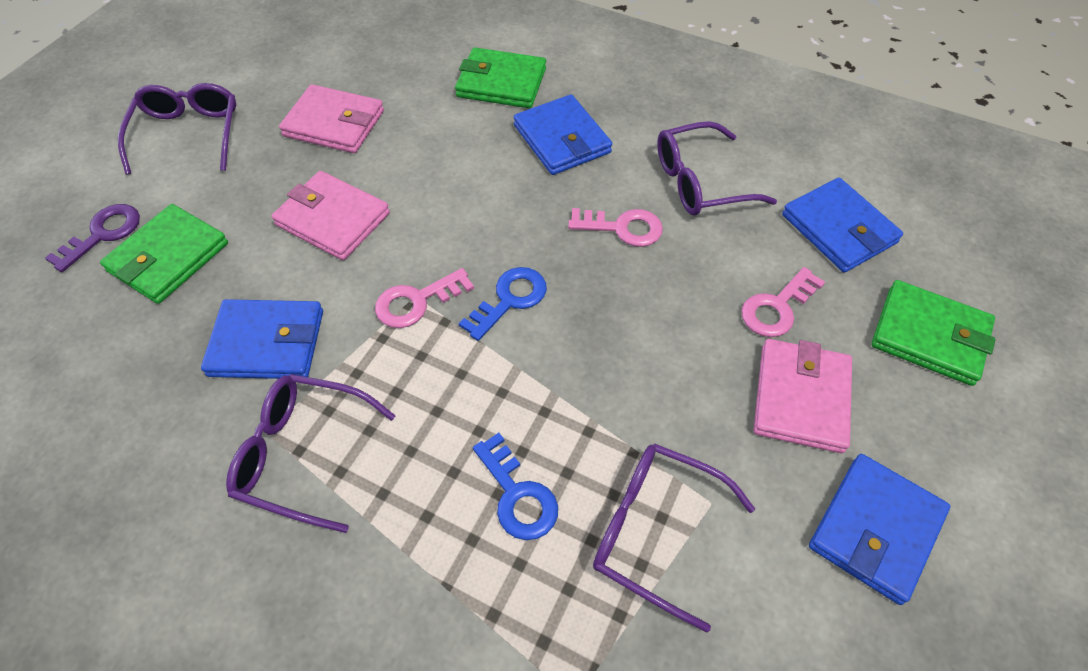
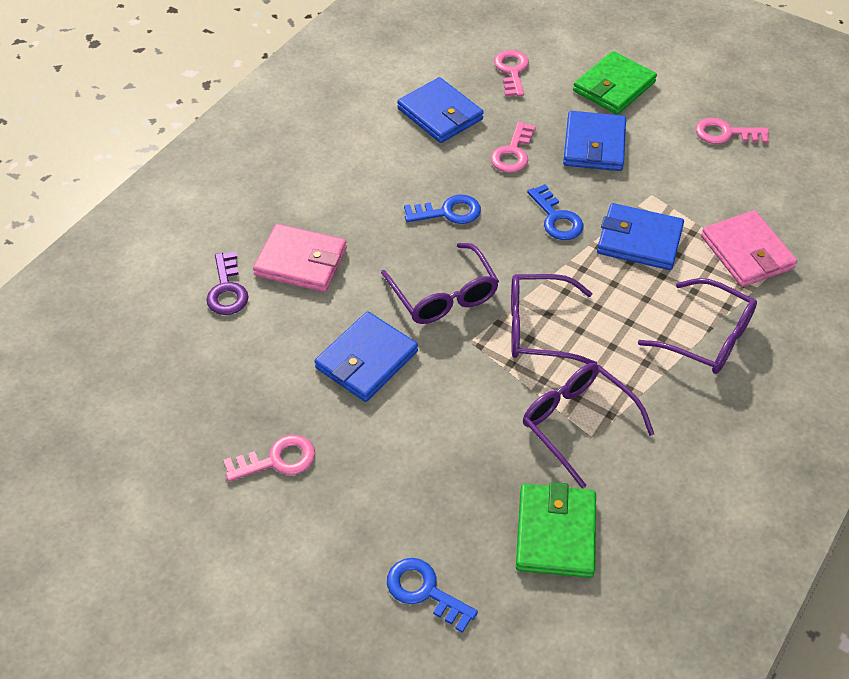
blue key: [459,267,547,341] [473,433,558,540] = 2 -> [387,558,478,633] [404,195,481,224] [527,184,584,240] = 3
green wallet: [100,204,228,304] [455,47,546,108] [871,280,996,386] = 3 -> [516,482,596,578] [573,51,657,115] = 2
pink key: [375,268,474,328] [568,208,663,247] [741,267,825,337] = 3 -> [224,435,315,482] [491,122,536,173] [494,50,529,96] [696,118,769,144] = 4
pink wallet: [272,171,390,260] [279,84,384,153] [754,339,852,453] = 3 -> [253,224,347,292] [701,210,797,287] = 2

